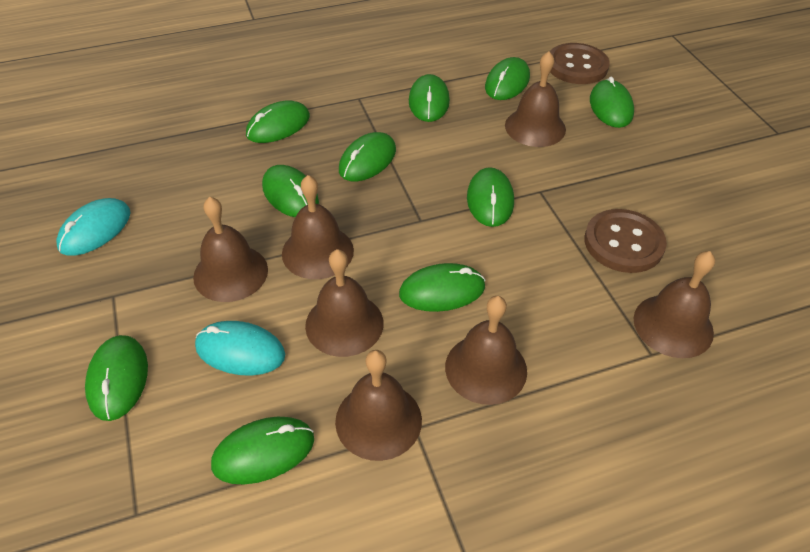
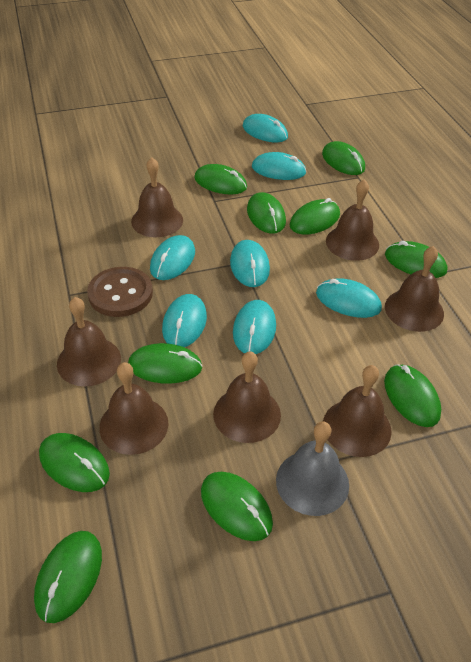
brown button: [550,43,610,84] [584,209,667,273] = 2 -> [87,267,153,317] = 1
grey bell: none = 0 -> [276,421,349,516] = 1
turquoise mouse: [56,198,131,256] [195,321,285,376] = 2 -> [150,235,195,280] [162,294,207,347] [230,240,270,287] [233,300,276,354] [243,114,288,142] [252,152,306,180] [316,278,382,318] = 7

